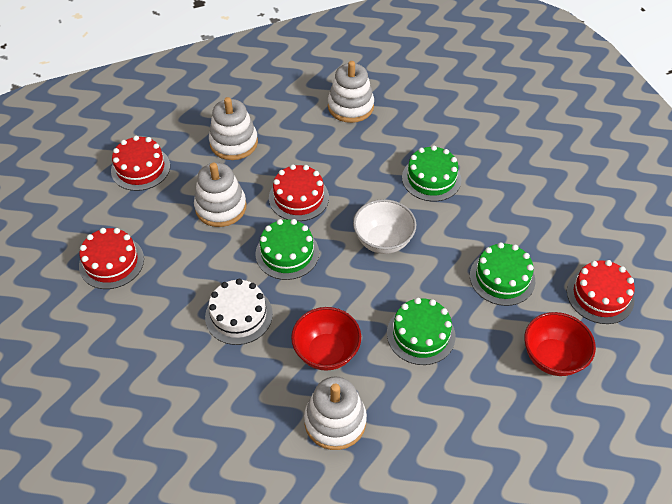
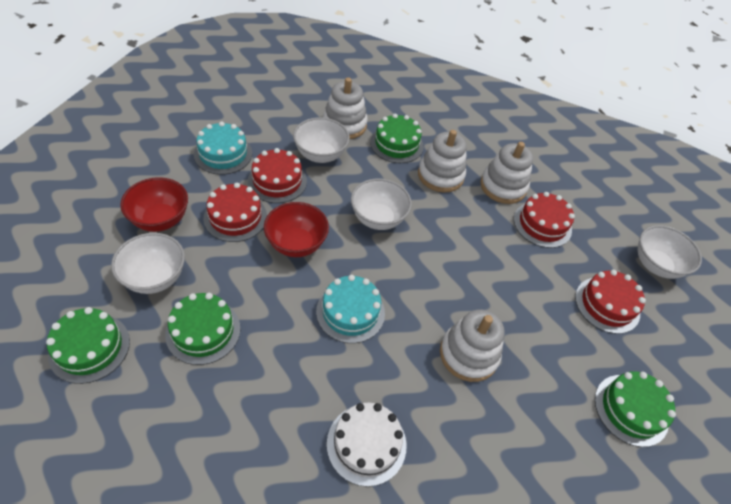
turquoise cake: none = 0 -> [194,121,252,175] [316,275,385,343] = 2
white bowl: [353,199,416,254] = 1 -> [111,233,185,294] [293,117,350,163] [351,179,412,230] [638,225,702,279] = 4

